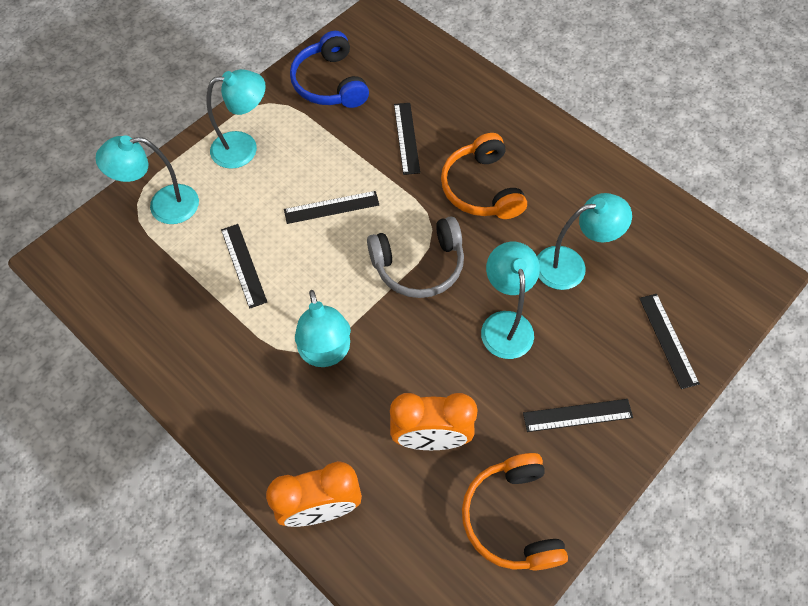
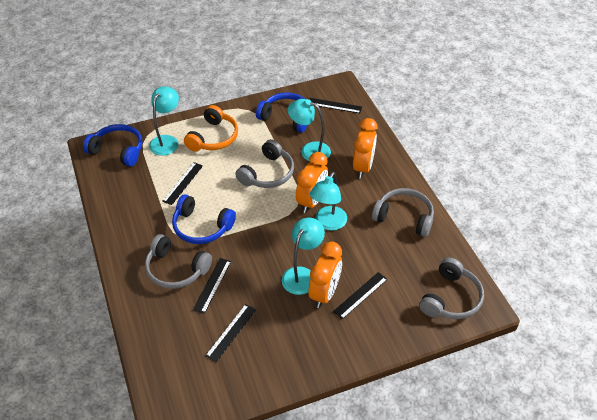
blue headphones: [290,31,369,108] = 1 -> [83,124,142,166] [172,194,236,244] [256,92,308,132] = 3
grey headphones: [367,216,464,298] = 1 -> [145,234,212,289] [235,139,294,188] [372,188,434,237] [419,258,484,319] = 4
orange clock: [266,461,362,527] [390,393,478,450] = 2 -> [296,152,328,213] [309,242,342,308] [353,118,378,179] = 3
orange headphones: [441,133,527,219] [462,453,568,571] = 2 -> [184,105,238,151] = 1
turquoise lamp: [95,135,199,224] [207,69,266,169] [295,290,351,367] [481,242,540,359] [537,193,632,290] = 5 -> [149,86,179,156] [282,218,325,295] [288,99,331,162] [310,172,347,230] = 4

